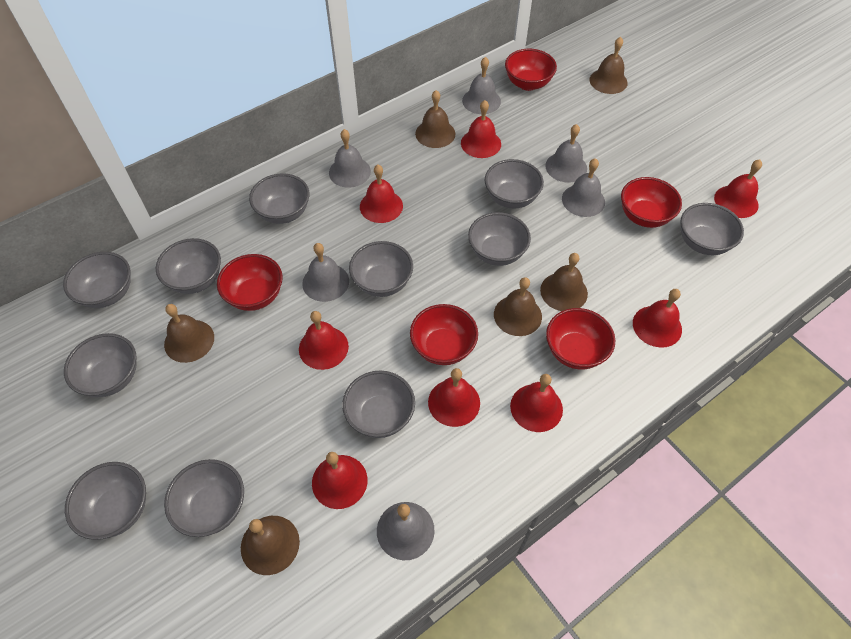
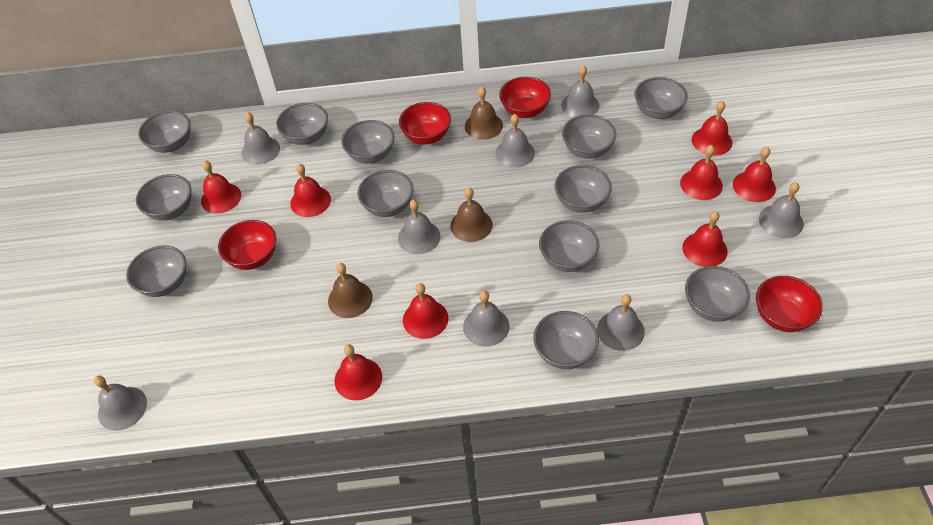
brown bell: [164,304,214,363] [241,516,300,575] [415,90,455,148] [494,277,542,336] [540,253,588,311] [589,37,628,94] = 6 -> [328,263,373,318] [450,187,493,242] [465,87,503,140] = 3
grey bell: [302,243,349,302] [329,129,371,188] [377,502,435,560] [462,57,501,114] [545,124,587,183] [562,158,605,217] = 6 -> [94,376,147,431] [242,112,280,165] [398,200,440,254] [463,291,509,347] [495,114,535,168] [561,65,600,118] [597,294,645,351] [759,182,804,238] = 8
grey bowl: [63,252,131,308] [64,333,137,397] [65,462,146,540] [156,238,221,294] [164,459,244,537] [249,173,309,224] [342,371,415,438] [349,241,413,297] [468,212,531,266] [485,159,544,209] [680,203,744,255] = 11 -> [126,245,186,297] [136,174,192,221] [138,111,191,153] [276,103,328,145] [341,120,394,163] [358,170,413,217] [533,311,599,369] [539,221,599,272] [554,165,612,213] [562,115,616,159] [634,77,688,119] [685,266,750,322] = 12
red bowl: [217,254,283,311] [410,304,478,365] [505,49,557,91] [546,308,615,369] [621,177,682,228] = 5 -> [218,220,276,270] [399,102,451,144] [499,77,551,118] [756,276,823,332] = 4

